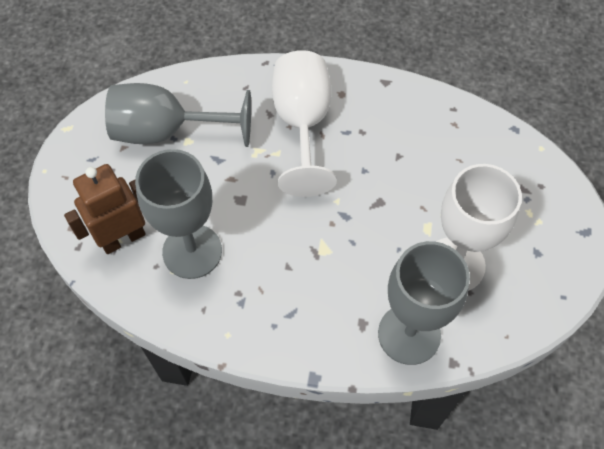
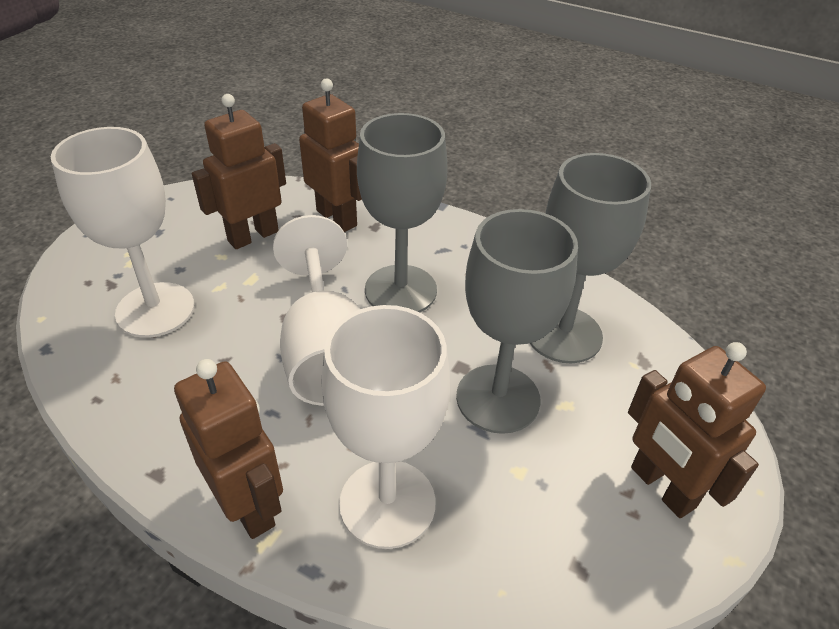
brown robot: [64,164,146,254] = 1 -> [174,359,283,539] [192,94,286,249] [299,78,362,232] [628,342,766,518] = 4
white goblet: [272,50,337,197] [436,164,522,291] = 2 -> [51,127,194,338] [273,215,360,406] [321,305,450,549] = 3

